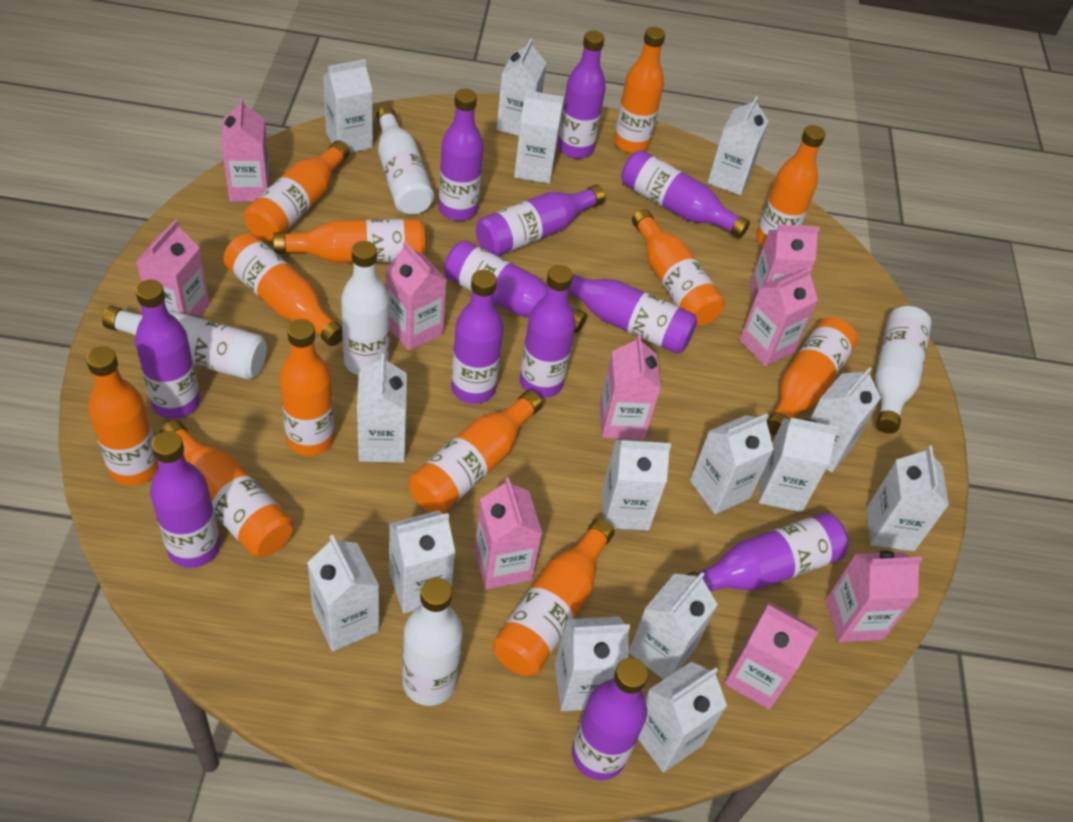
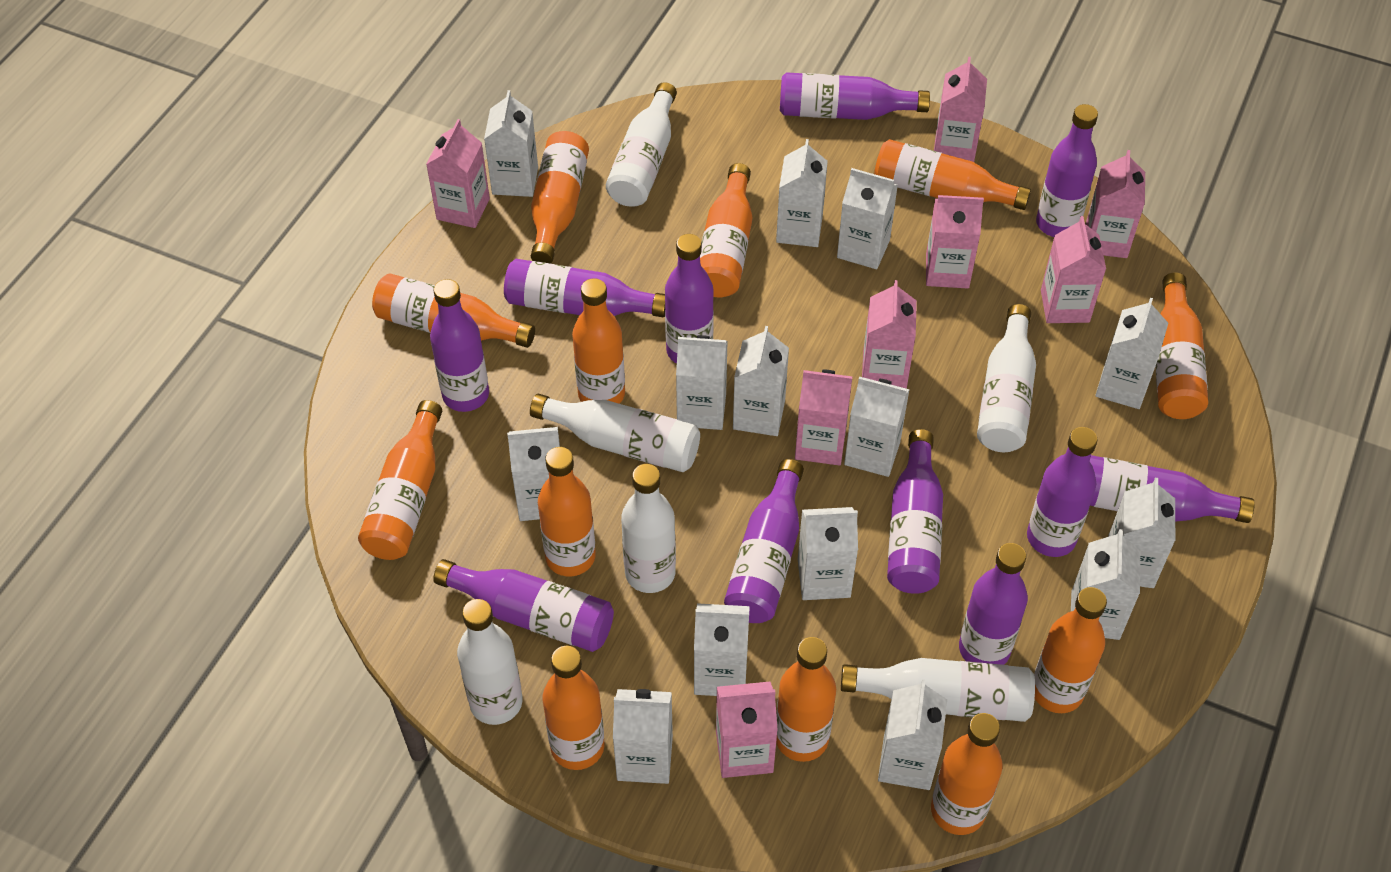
pink carton: [136,220,210,318] [221,98,271,202] [386,241,446,351] [474,477,543,589] [599,334,661,440] [724,602,818,710] [740,268,818,367] [750,224,820,302] [826,551,923,642] = 9 -> [426,119,490,228] [716,682,778,778] [795,370,852,466] [862,280,917,388] [926,195,984,288] [934,57,987,162] [1041,216,1106,323] [1086,150,1145,258] = 8
purple bottle: [135,280,200,419] [150,431,220,568] [439,89,483,221] [444,240,587,333] [451,270,503,404] [476,185,605,256] [520,265,576,398] [558,30,606,159] [568,274,697,354] [572,658,648,780] [621,150,750,238] [685,513,848,591] = 12 -> [430,279,489,412] [433,559,614,652] [504,259,665,317] [665,234,714,364] [724,459,804,623] [780,72,930,120] [887,429,943,594] [959,543,1028,665] [1027,427,1097,557] [1036,104,1098,237] [1090,455,1255,523] = 11
white bottle: [102,306,267,380] [341,241,390,376] [376,106,434,215] [402,577,463,706] [875,306,931,434] = 5 -> [457,599,523,725] [530,394,700,472] [606,82,677,206] [621,464,676,593] [841,658,1035,722] [977,304,1036,452] = 6
white carton: [307,535,379,651] [323,59,373,153] [357,353,407,462] [389,510,455,613] [496,38,546,136] [514,90,564,184] [555,616,630,711] [602,440,671,530] [629,572,718,680] [638,662,727,773] [690,414,774,514] [708,96,769,195] [759,418,839,512] [810,367,881,472] [866,446,949,551] = 15 -> [484,90,538,197] [507,427,560,521] [613,689,673,784] [676,335,728,430] [694,603,750,696] [733,326,789,436] [776,139,828,247] [798,507,858,600] [837,168,898,269] [844,377,910,477] [878,679,947,790] [1071,529,1140,640] [1095,298,1168,409] [1108,478,1175,588] = 14

